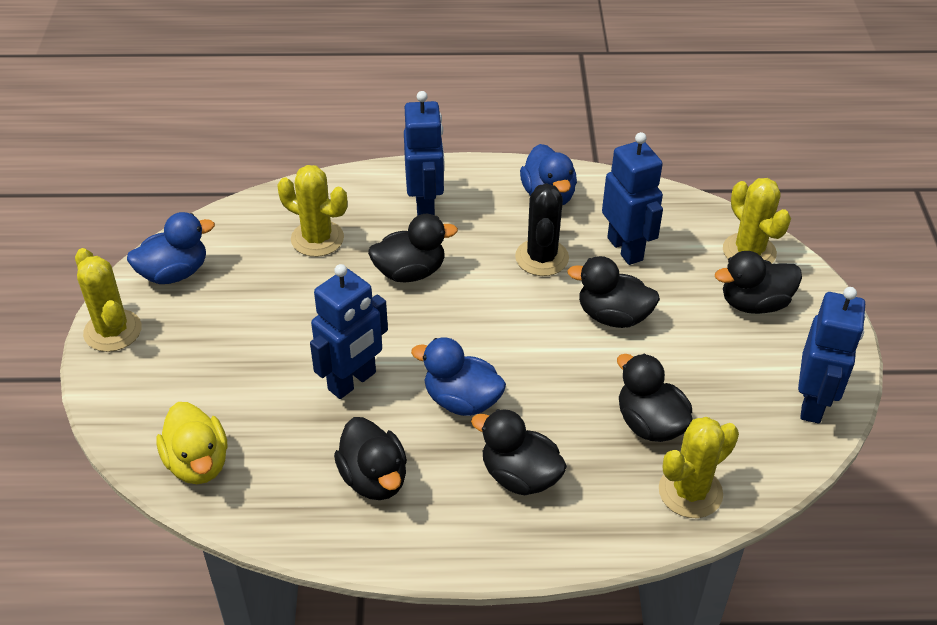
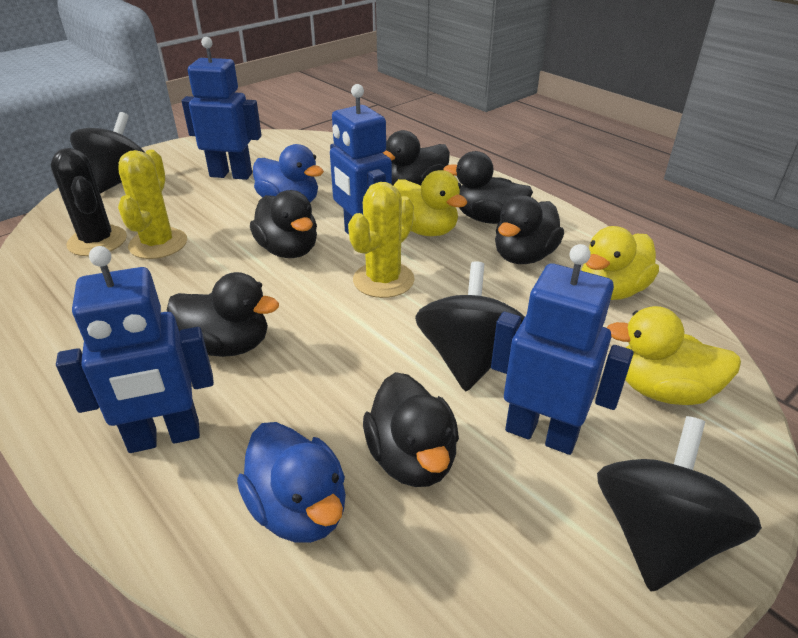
black spinning top: none = 0 -> [70,112,145,194] [415,261,525,391] [597,416,762,592] = 3
blue duck: [127,212,215,284] [411,337,506,416] [520,144,577,206] = 3 -> [237,422,346,543] [253,144,324,202] = 2
yellow cactus: [75,248,142,352] [278,165,348,257] [659,417,739,518] [723,178,791,264] = 4 -> [118,150,187,259] [348,182,415,298] = 2
yellow duck: [156,402,228,484] = 1 -> [394,170,467,236] [581,226,659,300] [607,306,741,405] = 3

